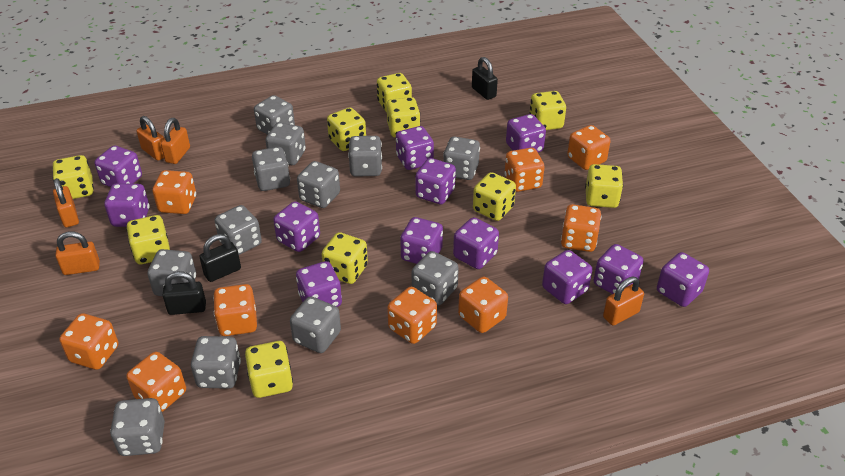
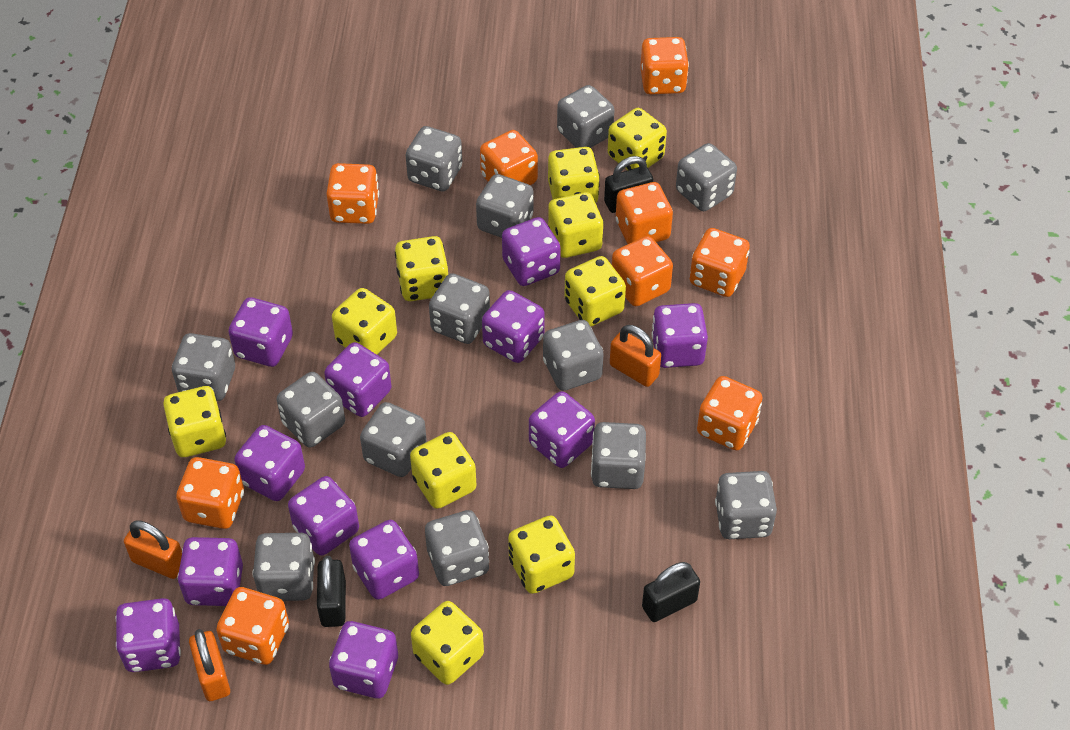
grey dice: [110,398,165,456] [147,249,196,296] [191,336,241,389] [214,205,262,255] [252,147,290,191] [254,95,295,135] [266,123,306,165] [290,296,341,353] [297,161,340,208] [348,136,382,177] [412,251,459,305] [443,136,480,180] = 12 -> [172,333,235,401] [253,533,315,601] [277,372,345,448] [360,402,427,477] [406,126,462,192] [425,510,489,586] [429,273,490,344] [476,174,533,238] [543,320,604,391] [557,85,615,148] [591,422,646,489] [676,143,737,211] [715,471,777,539] = 13
orange padlock: [53,178,79,227] [55,232,100,275] [136,116,164,161] [161,118,190,164] [603,277,644,326] = 5 -> [124,521,182,579] [189,629,230,701] [610,325,661,387] = 3

